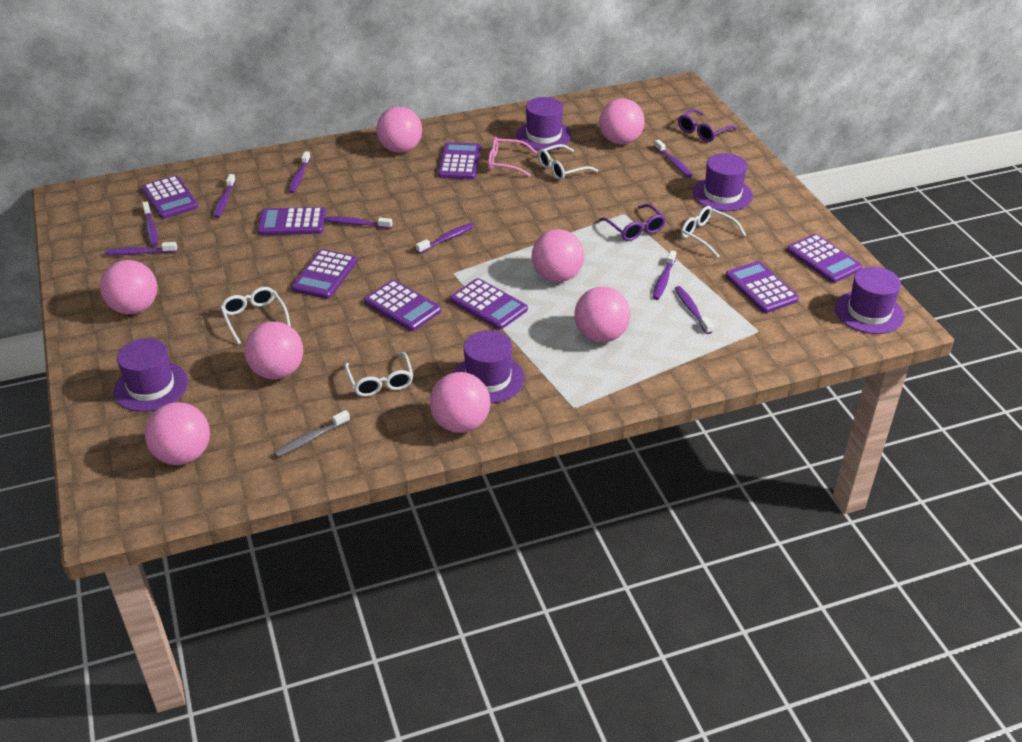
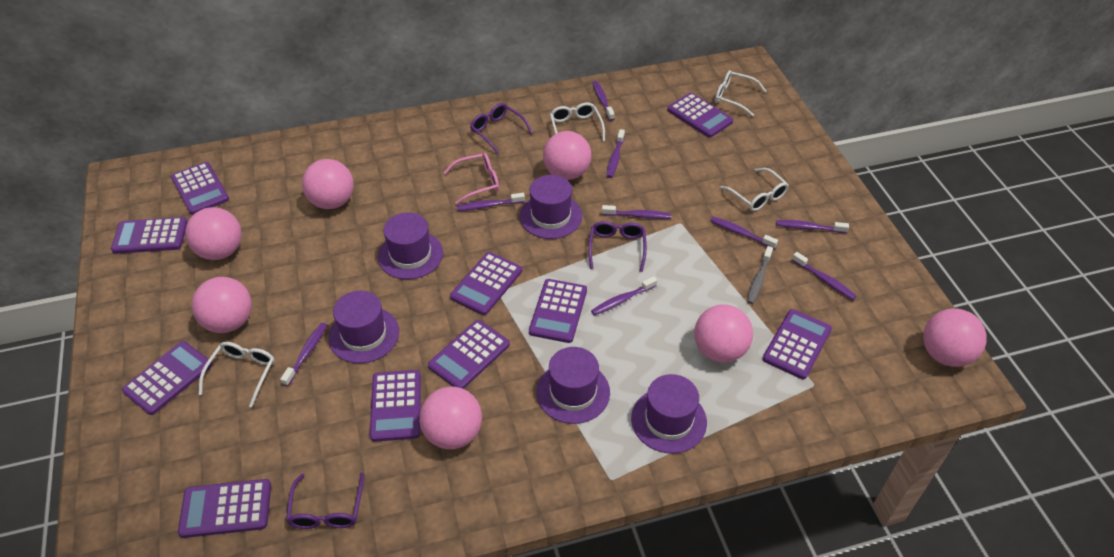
pink ball: [100,260,157,314] [145,402,210,465] [244,321,303,379] [377,106,422,153] [430,372,491,433] [532,229,584,282] [574,287,631,343] [599,98,644,144] = 8 -> [185,207,242,260] [192,277,252,333] [302,159,354,209] [419,387,482,449] [543,131,591,180] [694,304,753,363] [923,308,987,367] = 7
purple calculator: [142,175,199,219] [257,207,326,235] [291,249,357,299] [364,280,441,331] [438,142,481,179] [450,278,528,330] [725,261,799,313] [787,234,863,283] = 8 -> [111,217,188,254] [122,341,212,415] [171,162,229,215] [178,479,271,538] [370,370,421,442] [428,320,510,389] [450,252,522,315] [529,279,587,343] [667,93,733,138] [763,309,832,379] = 10
purple glasses: [599,204,666,241] [678,109,737,142] = 2 -> [286,472,364,529] [470,103,533,154] [588,221,647,272] = 3

